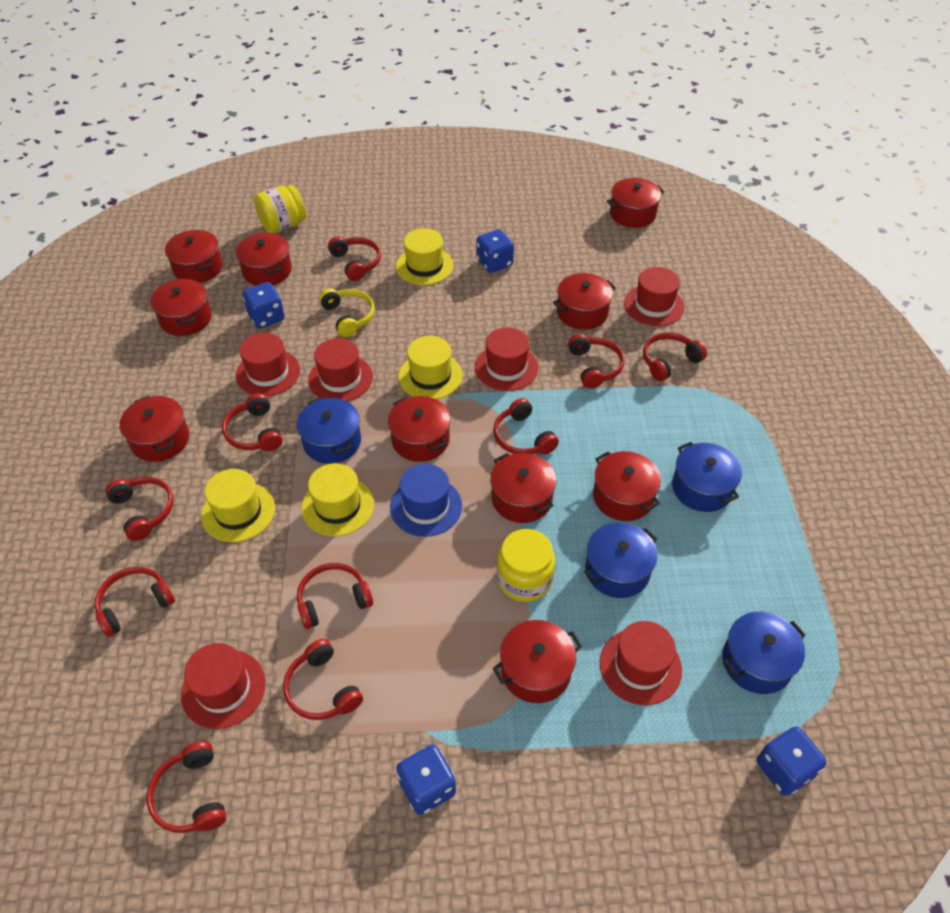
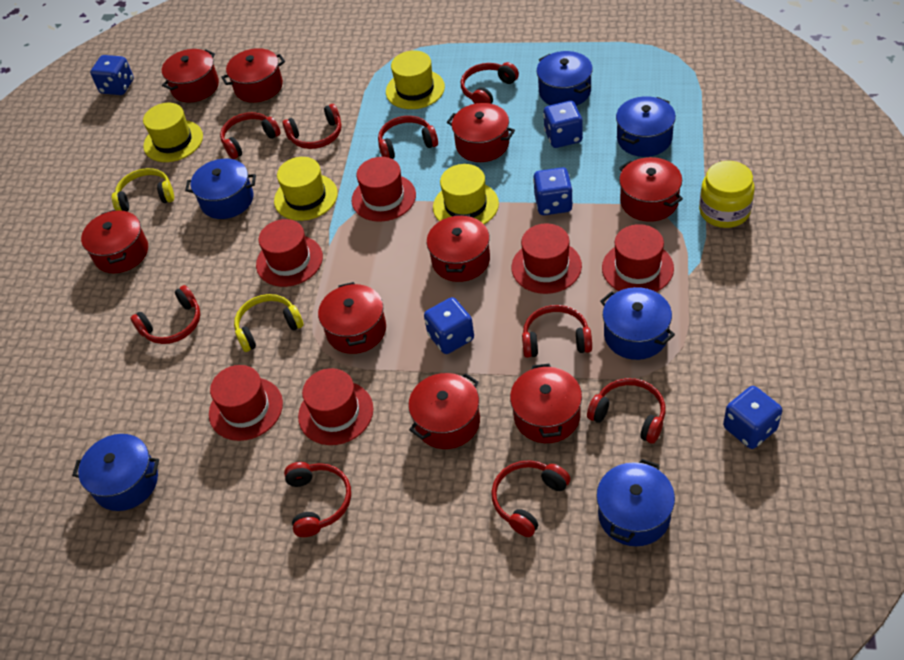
blue dice: [242,282,285,328] [396,745,456,815] [476,229,514,273] [757,726,827,796] = 4 -> [90,55,134,95] [424,297,474,354] [533,167,573,215] [543,101,583,148] [723,386,782,449] = 5
blue hat: [390,464,462,537] = 1 -> none = 0
blue pot: [297,397,361,464] [584,523,657,598] [672,442,742,512] [722,612,806,694] = 4 -> [72,434,159,511] [185,159,256,219] [537,51,593,106] [596,459,675,546] [600,287,675,360] [616,96,676,157] = 6
red headphones: [95,567,175,637] [105,477,173,541] [147,741,226,833] [222,393,283,451] [283,639,363,720] [297,563,373,629] [328,236,381,281] [493,398,559,454] [568,334,625,388] [643,332,707,381] = 10 -> [131,285,200,344] [220,112,280,159] [282,104,342,149] [284,462,351,537] [378,116,438,159] [461,62,519,104] [491,460,571,537] [522,305,592,358] [587,378,665,444] = 9
red pot: [119,396,189,462] [150,279,212,336] [165,230,223,283] [236,233,292,286] [388,396,451,462] [490,453,556,523] [493,620,582,703] [553,273,616,330] [593,451,661,521] [607,178,664,228] = 10 -> [81,210,148,273] [162,49,219,102] [221,48,285,103] [318,282,386,354] [408,373,480,449] [427,214,490,282] [447,103,515,162] [510,364,582,443] [619,157,683,222] = 9
yellow headphones: [319,289,375,337] = 1 -> [112,168,174,212] [234,294,304,352] = 2
yellow jar: [254,185,306,233] [497,529,555,602] = 2 -> [699,161,755,228] = 1

